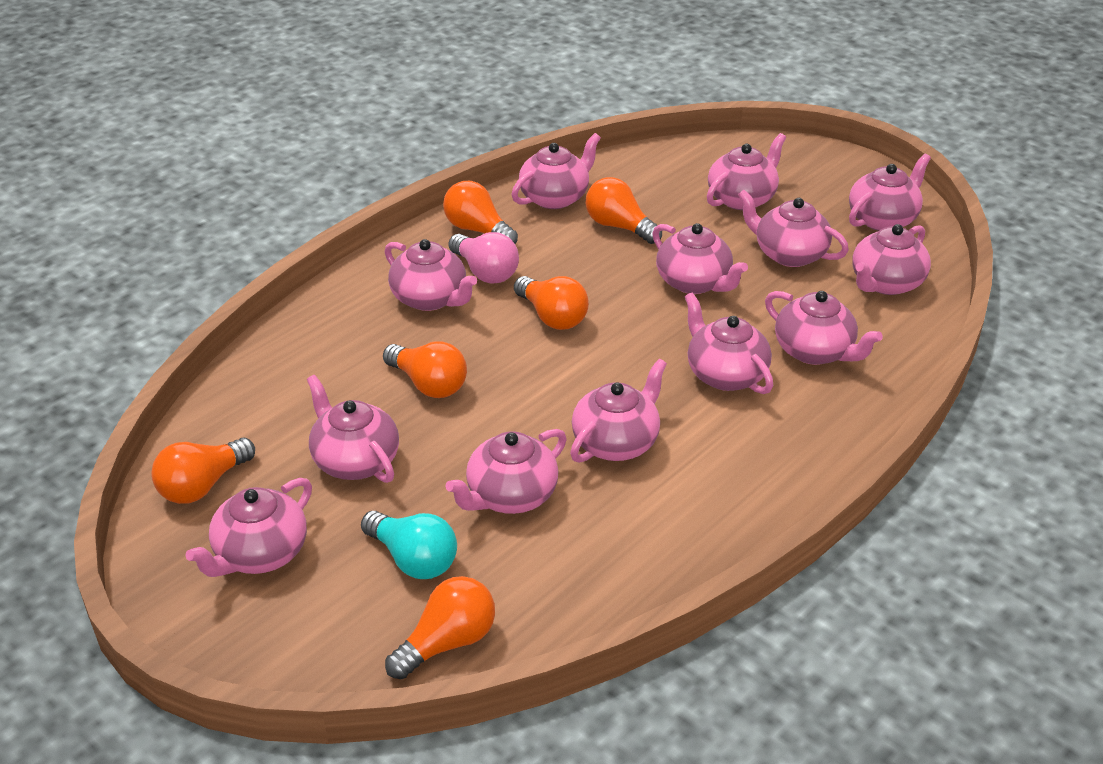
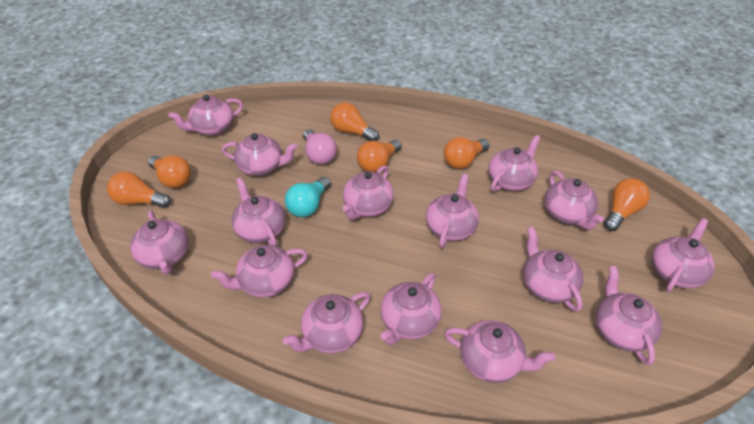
pink teapot: [186,478,312,577] [307,375,399,483] [385,239,477,311] [445,429,567,514] [512,133,601,209] [570,359,667,463] [652,223,748,294] [685,292,773,394] [707,133,786,210] [738,189,849,267] [765,291,883,365] [849,154,931,231] [852,224,931,295] = 13 -> [130,211,189,275] [169,95,243,136] [211,245,308,298] [222,133,297,176] [232,178,286,246] [283,292,370,353] [343,165,394,220] [381,273,442,345] [426,173,479,248] [444,320,555,383] [488,135,541,192] [523,227,583,312] [544,171,604,230] [595,266,662,365] [652,218,715,292] = 15

